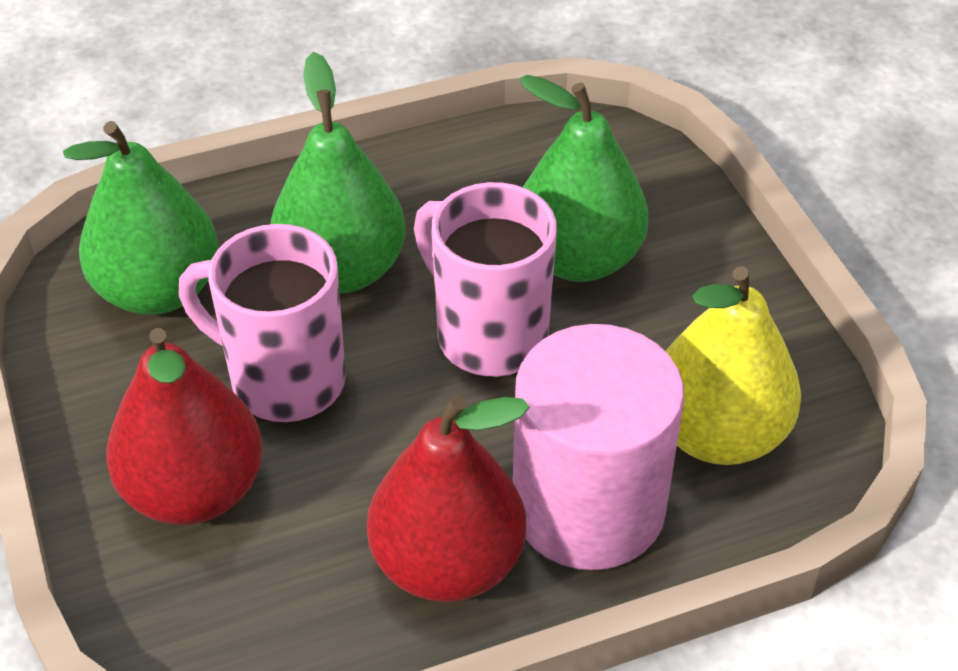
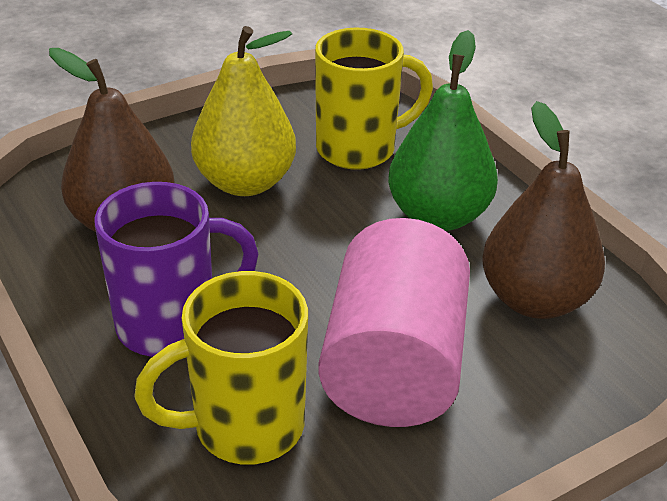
brown pear: none = 0 -> [49,48,175,232] [482,101,605,319] = 2
green pear: [63,121,219,315] [271,52,406,293] [520,75,649,282] = 3 -> [388,30,498,231] = 1
pink mug: [179,224,346,422] [414,182,557,377] = 2 -> none = 0
purple mug: none = 0 -> [94,182,258,357] = 1
red pear: [106,328,263,525] [367,395,530,602] = 2 -> none = 0
yellow mug: none = 0 -> [134,271,308,465] [315,28,433,170] = 2

